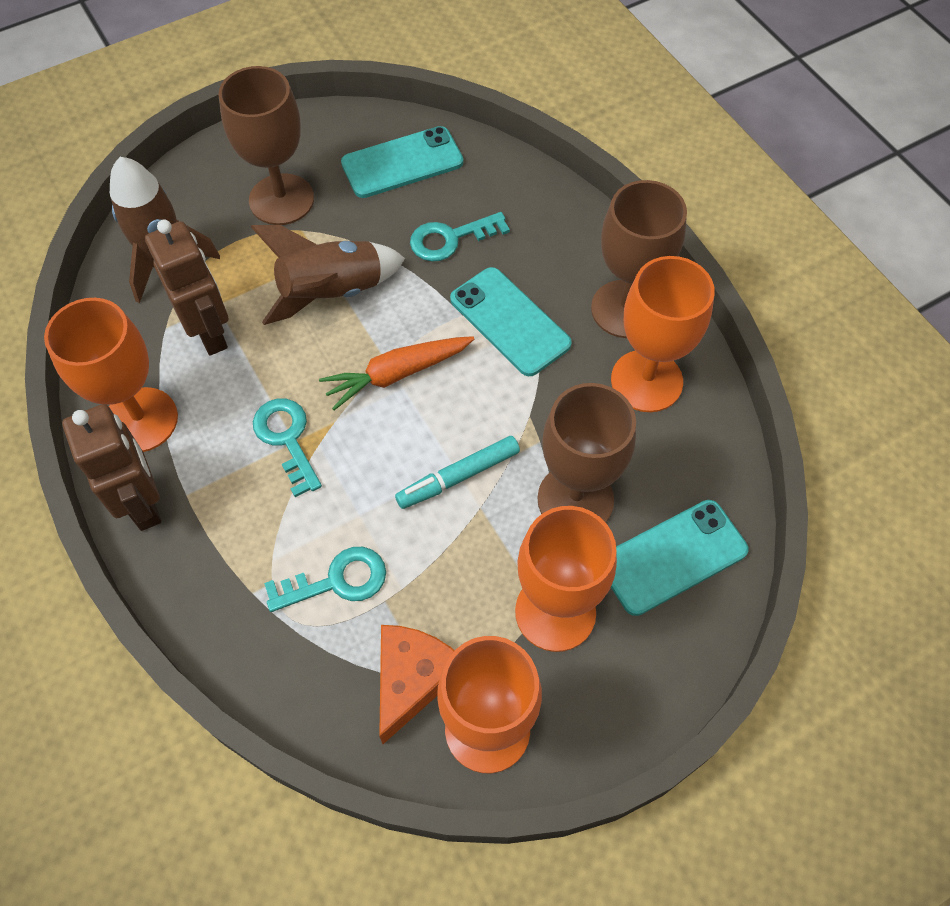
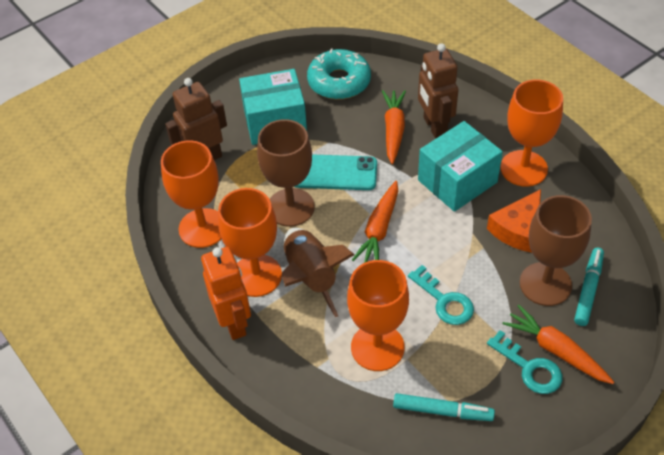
brown goblet: [218,66,314,225] [537,383,636,522] [591,180,687,338] = 3 -> [257,119,315,227] [520,195,592,306] = 2
brown rocket: [110,157,220,303] [251,225,405,325] = 2 -> [282,228,354,318] = 1
orange carrot: [319,336,474,410] = 1 -> [352,181,398,263] [382,90,406,164] [503,305,614,384] = 3
orange robot: none = 0 -> [201,247,251,340] = 1
turquoise box: none = 0 -> [239,69,307,145] [418,121,503,212] = 2
turquoise donut: none = 0 -> [307,48,371,100] = 1
turquoise key: [253,399,322,497] [264,547,386,612] [410,212,510,262] = 3 -> [408,265,474,325] [487,330,563,394] = 2
turquoise marker: [395,436,520,509] = 1 -> [393,393,495,421] [574,247,604,326] = 2
turquoise phone: [341,126,463,198] [450,267,572,376] [611,500,749,616] = 3 -> [294,155,377,190] = 1

